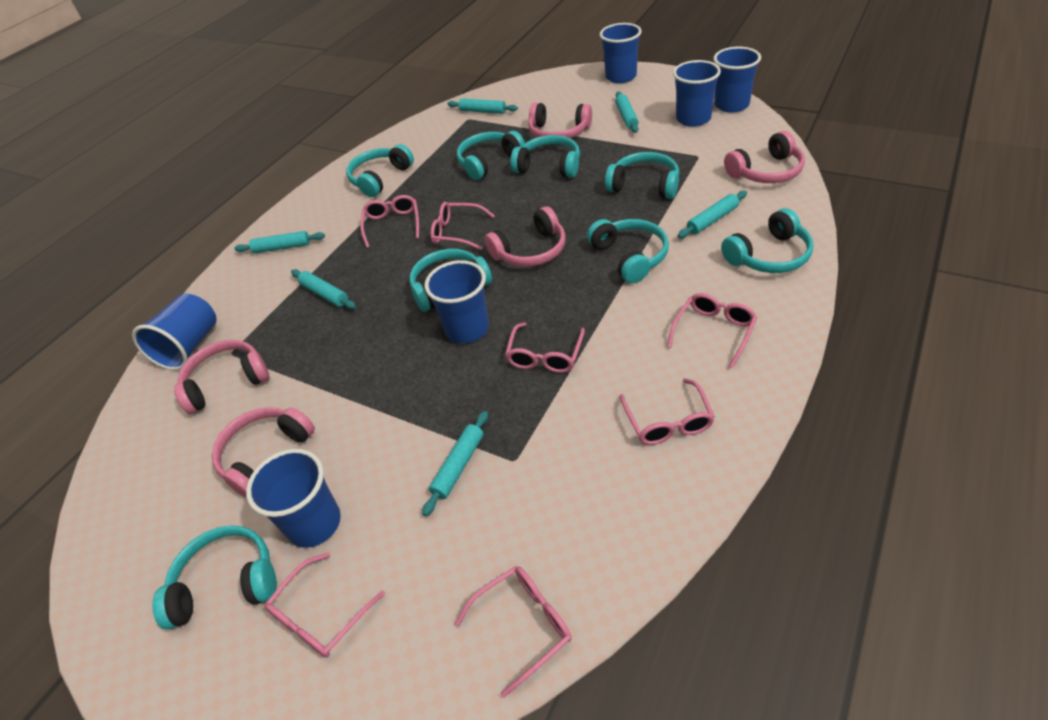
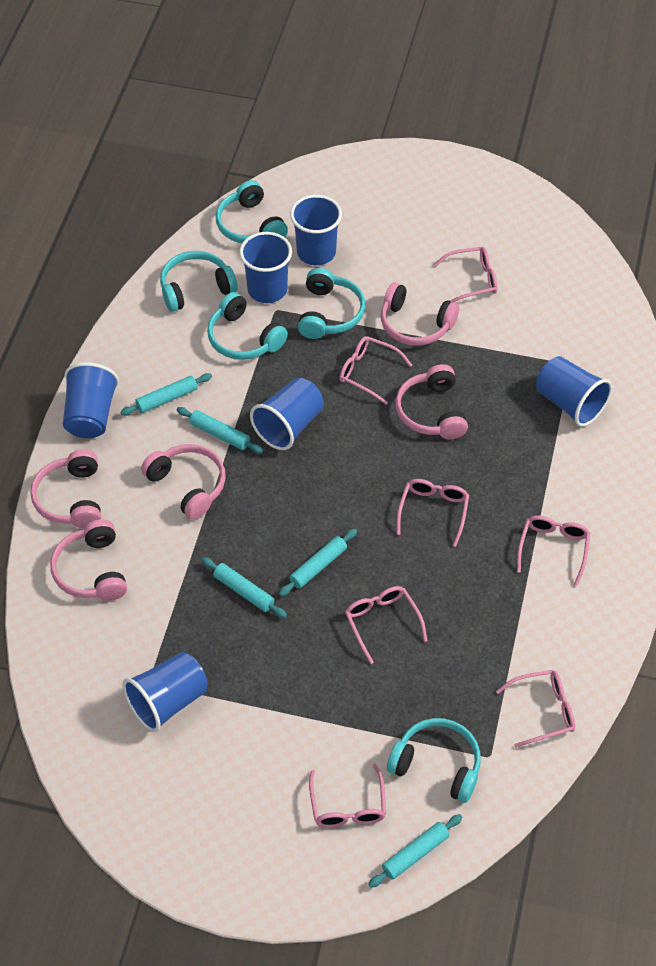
turquoise headphones: [152,525,277,629] [346,144,414,197] [409,249,492,312] [457,131,525,180] [511,135,580,178] [587,219,669,283] [605,152,679,199] [721,208,814,273] = 8 -> [160,251,237,312] [207,292,288,360] [216,180,288,243] [298,268,365,339] [387,718,481,803] = 5
turquoise rolling pin: [234,231,325,253] [291,269,356,309] [422,411,488,516] [447,98,518,114] [615,91,639,133] [678,191,747,238] = 6 -> [120,373,212,416] [177,407,263,453] [202,557,287,618] [279,529,357,596] [368,814,463,888] = 5

